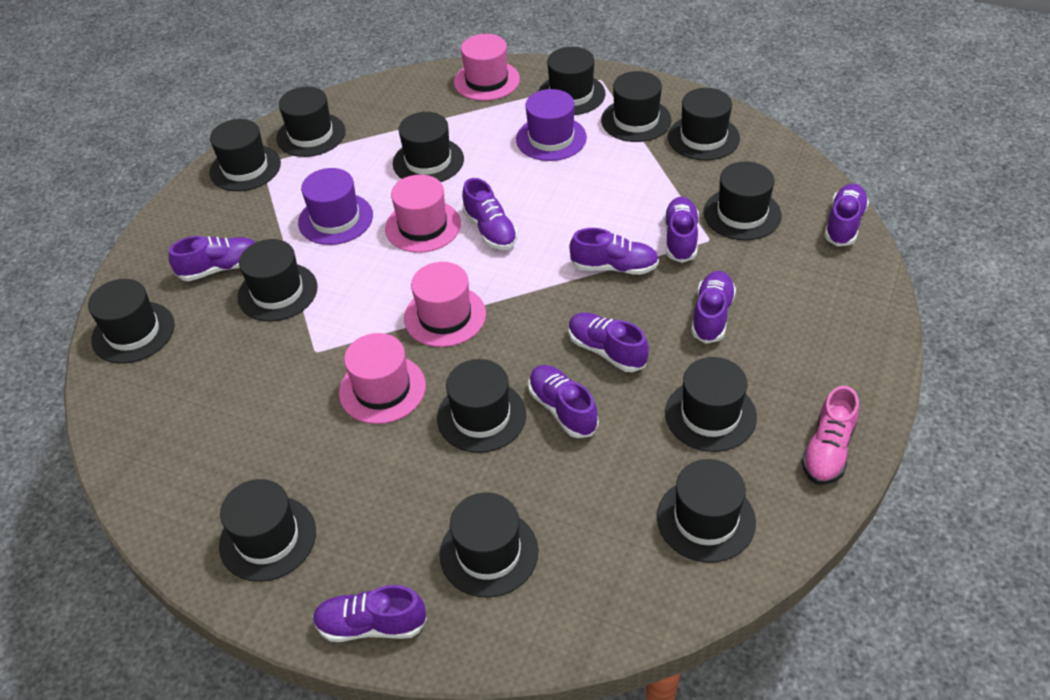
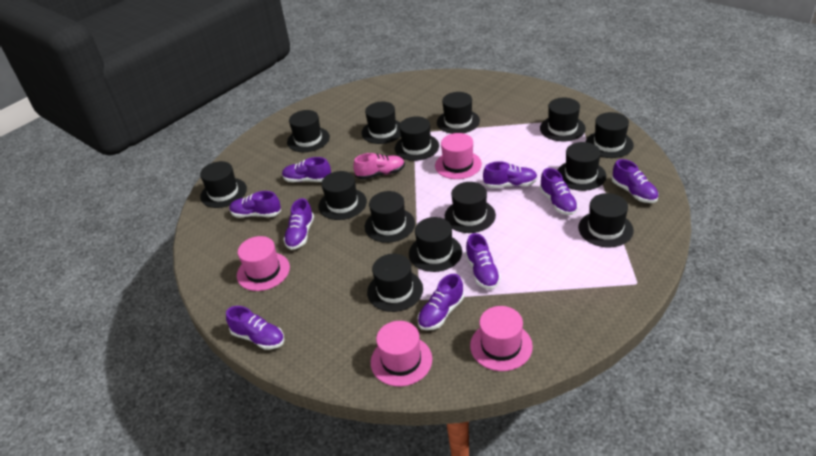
purple hat: [298,168,373,245] [516,89,587,161] = 2 -> none = 0

